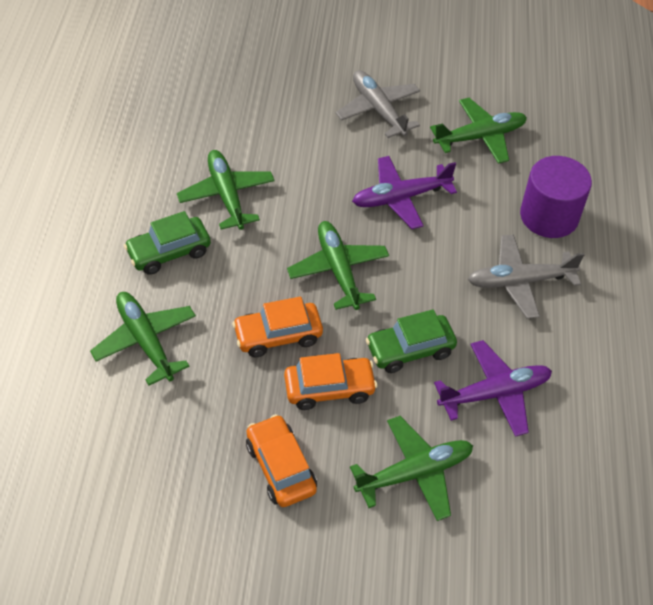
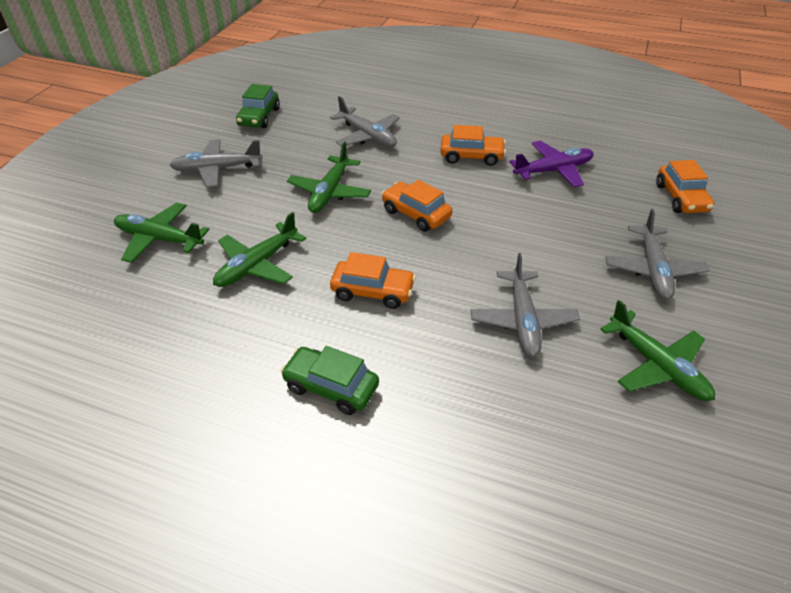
green plane: [90,292,196,385] [177,150,275,230] [287,221,389,310] [350,416,473,521] [430,98,527,164] = 5 -> [114,203,209,263] [213,212,306,287] [287,142,371,213] [600,300,715,401] = 4
grey plane: [336,70,420,138] [468,235,584,319] = 2 -> [170,139,263,187] [330,96,400,147] [470,253,580,357] [605,209,709,300] = 4
orange car: [232,296,323,357] [246,414,317,507] [284,353,377,410] = 3 -> [330,252,416,309] [382,180,452,232] [440,125,506,166] [656,160,714,213] = 4
purple cylinder: [520,156,592,238] = 1 -> none = 0
purple plane: [352,156,457,229] [434,340,552,437] = 2 -> [509,141,594,187] = 1

